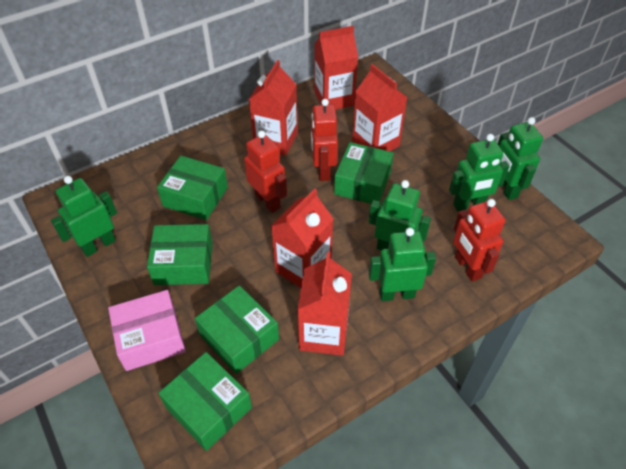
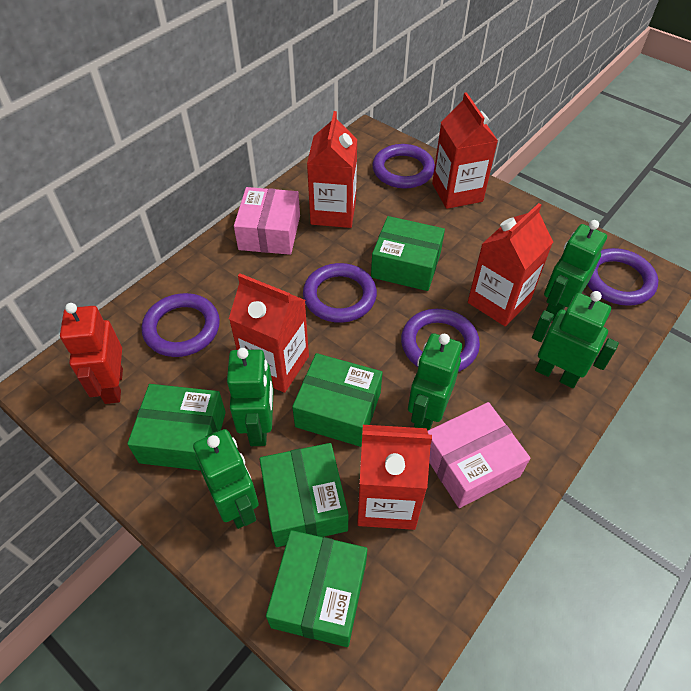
pink box: [108,290,186,371] = 1 -> [234,187,300,255] [428,402,530,508] = 2
purple ring: none = 0 -> [142,293,220,357] [303,263,377,323] [372,144,435,189] [401,309,480,372] [587,248,658,306] = 5
red robot: [244,130,287,213] [311,99,338,181] [453,199,505,282] = 3 -> [60,303,123,404] = 1

